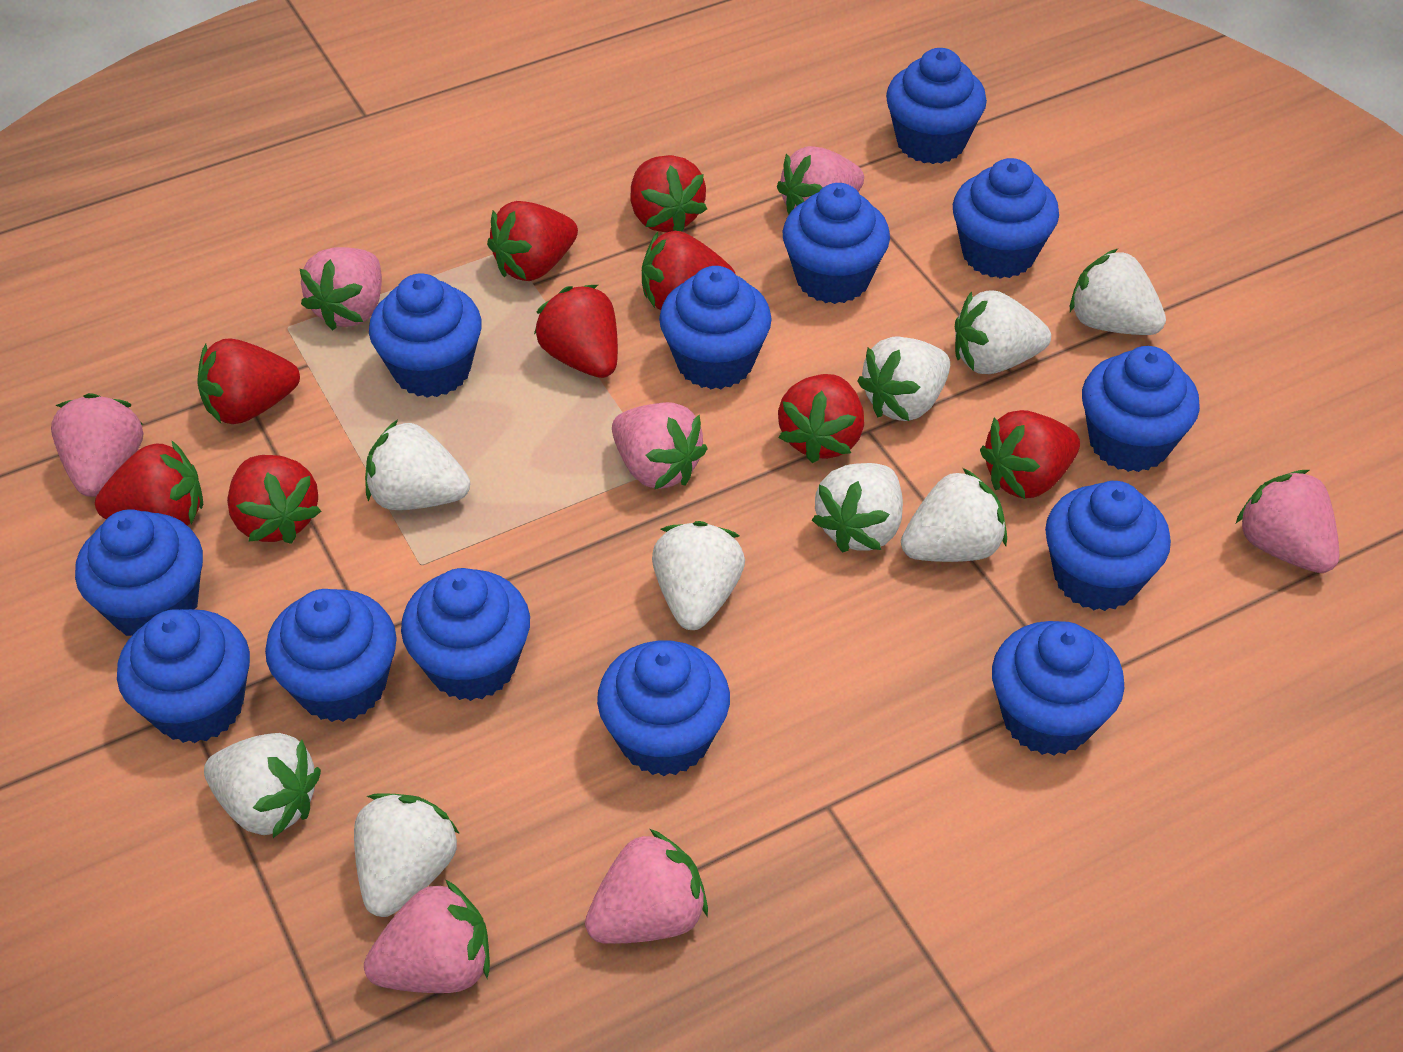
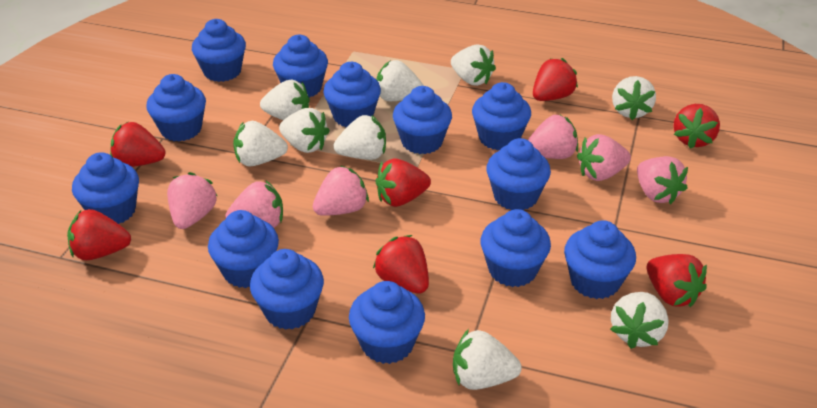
pink strawberry: [51,393,144,497] [300,247,382,330] [364,879,490,993] [585,829,708,944] [612,402,708,489] [777,146,864,215] [1236,470,1339,573] = 7 -> [167,172,217,229] [225,181,283,228] [313,165,369,216] [528,114,578,159] [577,134,631,181] [637,156,688,204] = 6
red strawberry: [95,440,203,526] [197,338,300,424] [227,455,321,544] [487,201,578,281] [534,285,618,378] [630,155,707,232] [642,231,735,310] [778,374,864,463] [980,410,1080,499] = 9 -> [67,209,131,260] [110,122,166,167] [373,235,429,293] [376,158,431,207] [533,58,578,101] [647,254,707,307] [673,104,720,149] = 7

